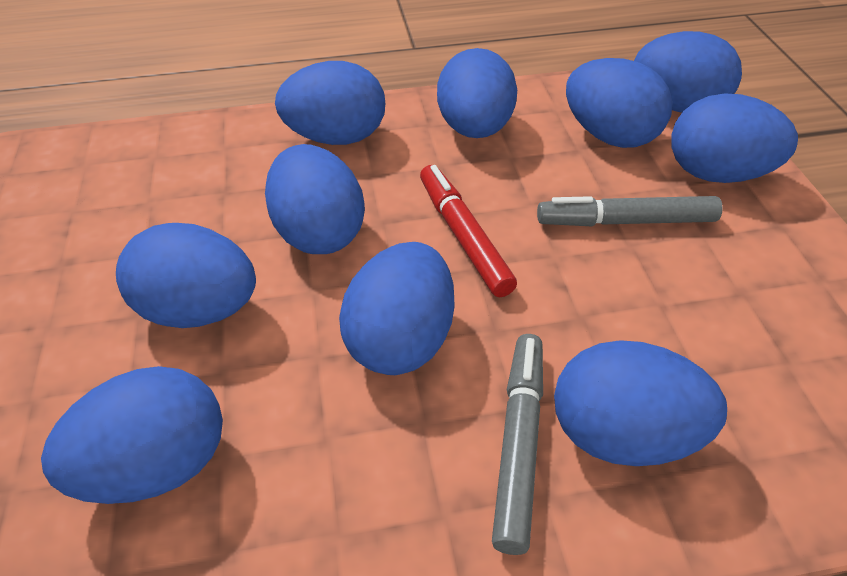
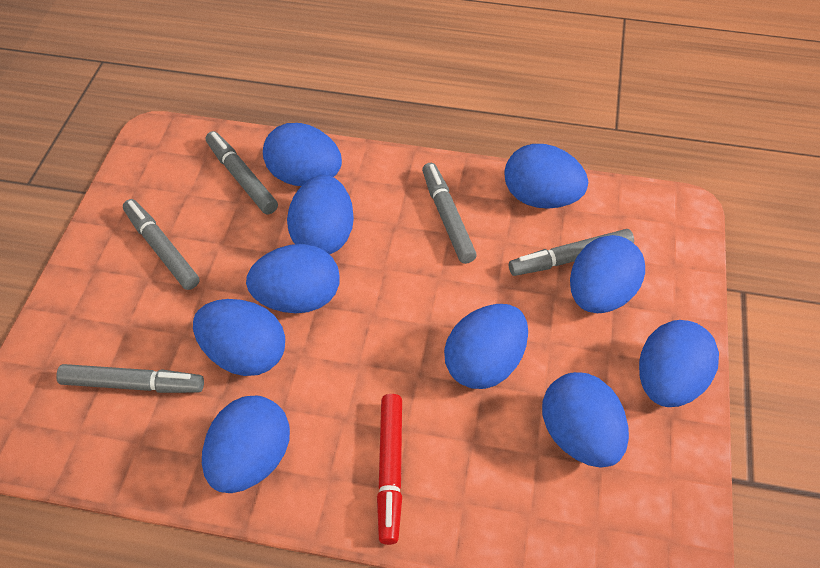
grey marker: [492,334,543,555] [537,196,723,226] = 2 -> [56,364,204,393] [123,199,200,290] [206,131,278,214] [422,163,477,264] [509,229,634,276] = 5

